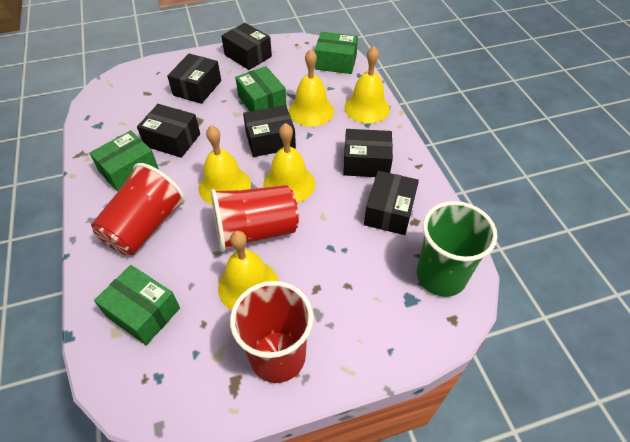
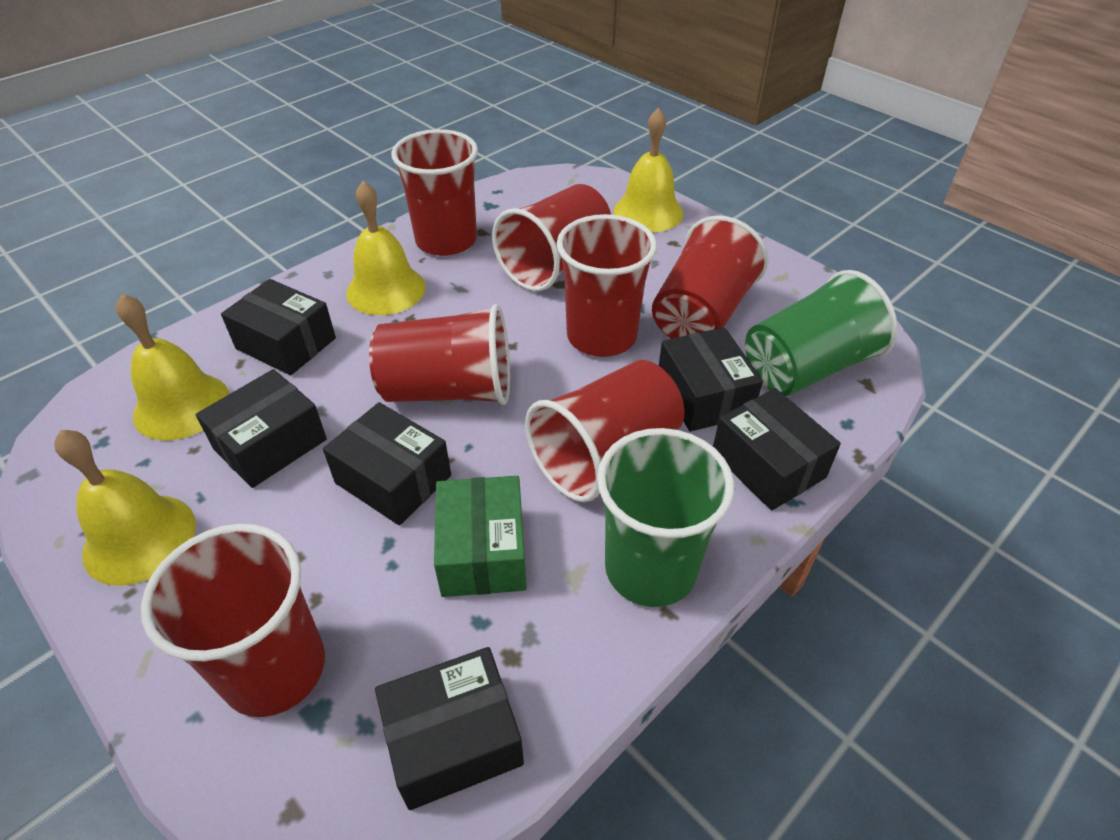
green box: [90,130,159,192] [94,265,180,345] [235,66,287,111] [315,32,358,74] = 4 -> [434,476,527,597] = 1
green cup: [417,201,497,297] = 1 -> [597,428,734,607] [745,270,898,396] = 2
red cup: [91,163,185,255] [211,185,299,252] [230,281,313,383] = 3 -> [141,524,325,717] [369,304,510,405] [391,129,478,256] [492,184,611,291] [525,360,684,502] [557,214,657,357] [652,215,769,339] = 7
yellow bell: [199,125,251,205] [218,231,278,310] [263,123,315,203] [288,49,334,127] [344,46,390,123] = 5 -> [54,430,196,586] [116,294,229,441] [346,181,426,315] [614,108,683,232] = 4

